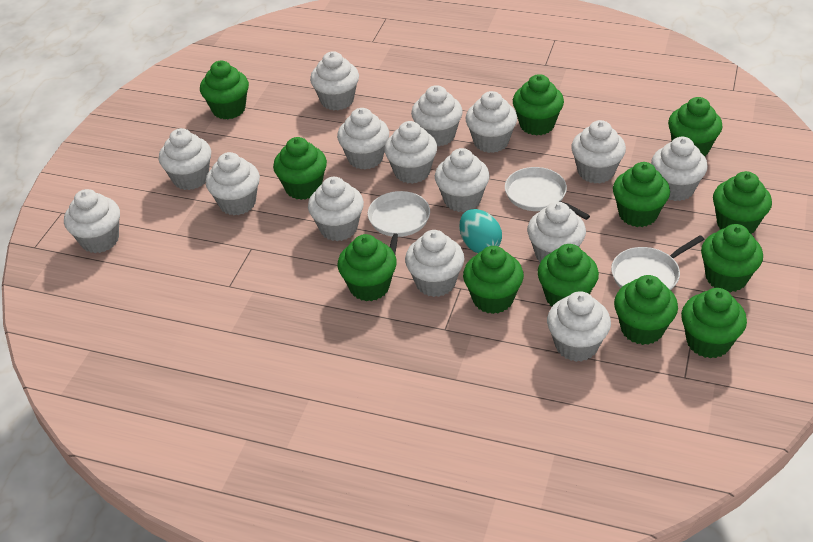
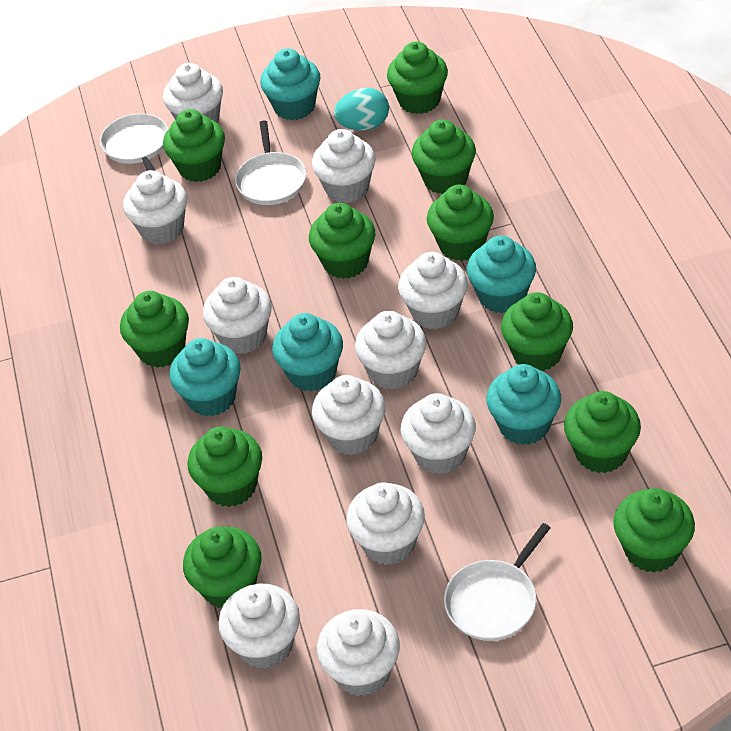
green cupcake: [200,61,249,119] [273,137,327,200] [337,234,397,301] [463,246,524,314] [513,74,564,136] [537,244,599,306] [613,162,670,227] [614,275,678,345] [668,97,723,156] [681,288,747,358] [701,224,763,292] [713,171,772,234] = 12 -> [120,291,189,368] [163,109,225,182] [183,527,262,608] [188,426,262,507] [309,203,375,279] [387,42,448,114] [412,119,476,194] [427,185,494,261] [501,292,573,371] [564,391,641,473] [613,488,695,573] = 11
turquoise cupcake: none = 0 -> [169,338,241,417] [260,48,321,120] [272,313,343,392] [467,235,536,313] [486,364,561,445] = 5
white cupcake: [64,189,120,253] [159,128,211,190] [206,152,260,215] [308,177,364,241] [310,51,359,110] [337,108,389,169] [384,121,437,184] [405,230,464,297] [411,85,463,147] [435,148,490,212] [465,91,517,153] [527,202,586,263] [547,291,611,362] [571,120,626,184] [651,137,708,201] = 15 -> [123,170,187,245] [163,63,223,123] [203,277,272,354] [218,584,300,669] [312,129,376,203] [312,375,386,455] [317,609,400,696] [346,482,425,565] [355,311,426,390] [398,252,468,329] [401,393,476,474] = 11

